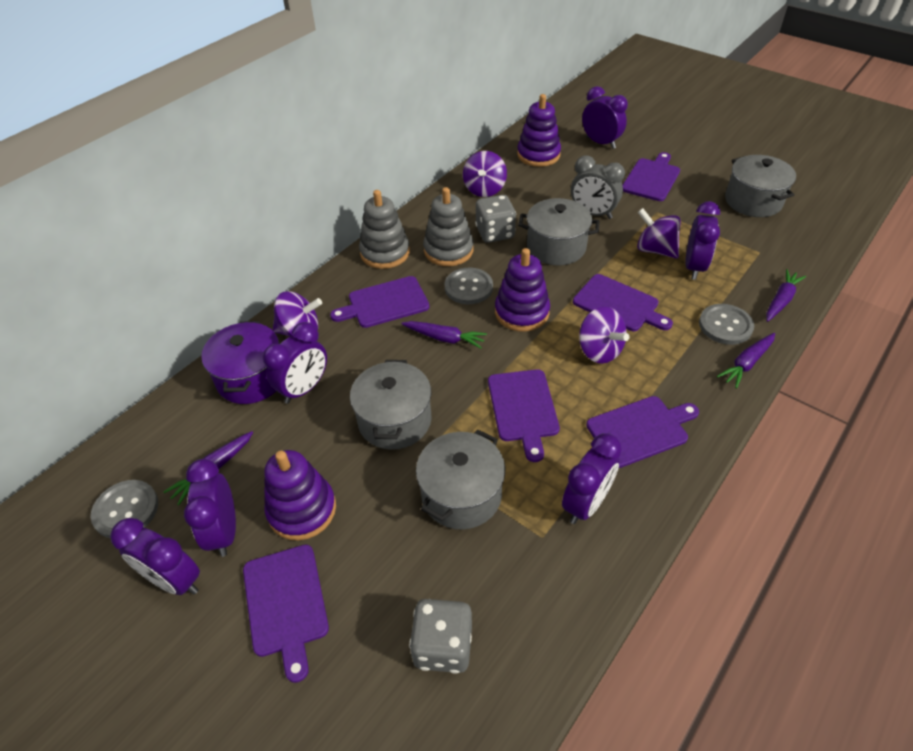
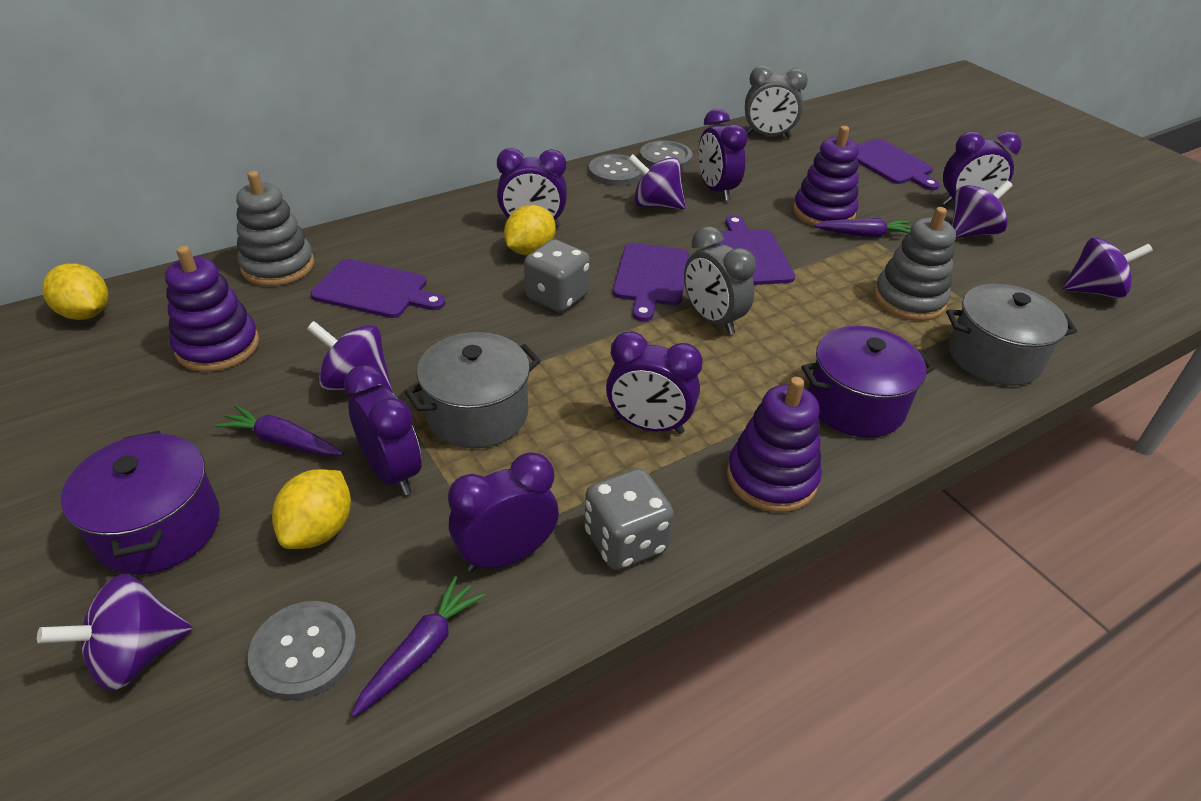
grey clock: [571,156,625,219] = 1 -> [684,226,756,335] [745,66,808,138] = 2
grey pot: [350,360,431,450] [416,430,505,529] [518,198,600,265] [725,155,796,217] = 4 -> [404,332,541,448] [946,284,1077,386] = 2
purple carrot: [163,431,253,505] [401,321,487,349] [717,333,775,389] [766,269,806,322] = 4 -> [215,405,344,456] [351,576,485,717] [814,218,911,237] = 3
purple cutting board: [243,545,329,683] [330,276,429,328] [488,369,560,462] [573,274,673,331] [586,396,699,468] [623,152,680,201] = 6 -> [310,259,445,318] [613,243,689,321] [713,215,795,285] [857,139,940,190] = 4
purple pot: [201,321,280,404] = 1 -> [61,431,220,575] [801,326,935,438] = 2
purple spinning top: [273,291,322,337] [463,151,507,197] [579,307,629,364] [637,208,681,259] = 4 -> [37,574,192,691] [307,321,392,391] [628,154,686,210] [952,180,1013,238] [1062,237,1153,299] = 5
yellow lemon: none = 0 -> [42,263,108,320] [272,469,351,549] [504,205,556,255] = 3

